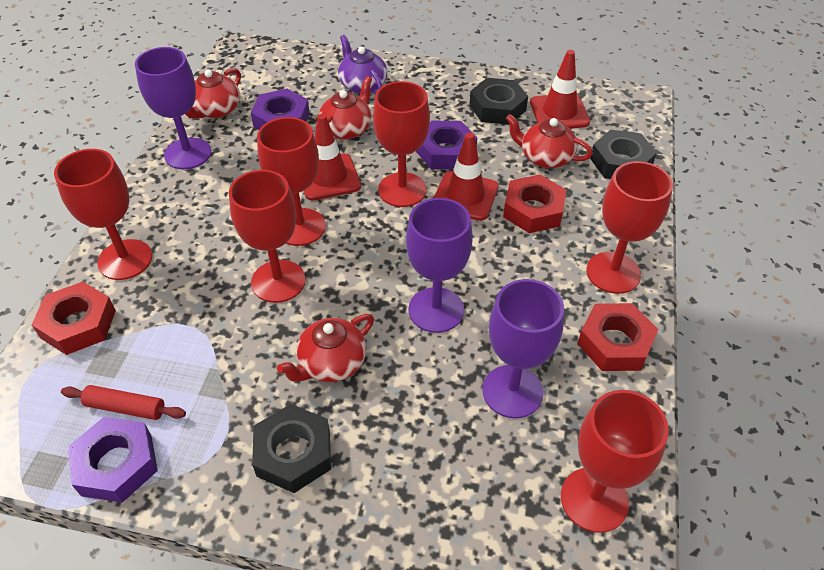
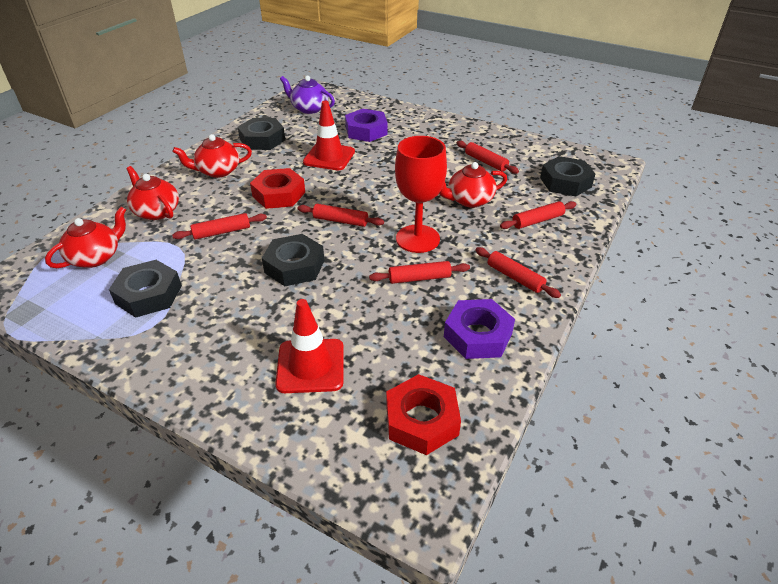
black nut: [252,404,331,493] [469,78,528,125] [590,129,657,179] = 3 -> [109,260,182,318] [238,118,285,150] [262,234,324,286] [540,156,595,196] = 4
purple goblet: [135,47,212,169] [406,198,473,333] [482,279,564,418] = 3 -> none = 0
purple nut: [68,417,158,503] [251,89,310,130] [416,121,477,169] = 3 -> [345,109,388,142] [444,299,515,359] = 2
red goblet: [54,149,152,280] [229,170,306,303] [257,117,326,246] [373,81,430,207] [561,390,669,533] [587,161,673,294] = 6 -> [395,136,447,253] = 1
red nut: [32,282,116,355] [503,174,566,233] [577,303,658,371] = 3 -> [250,168,305,209] [386,374,461,455] = 2
red rolling pin: [61,385,186,420] = 1 -> [172,213,267,240] [298,204,384,227] [369,261,470,284] [457,141,519,174] [475,247,561,298] [500,201,577,229] = 6
red traffic cone: [304,114,361,201] [434,132,499,221] [530,50,590,129] = 3 -> [275,299,344,393] [303,101,355,170] = 2

